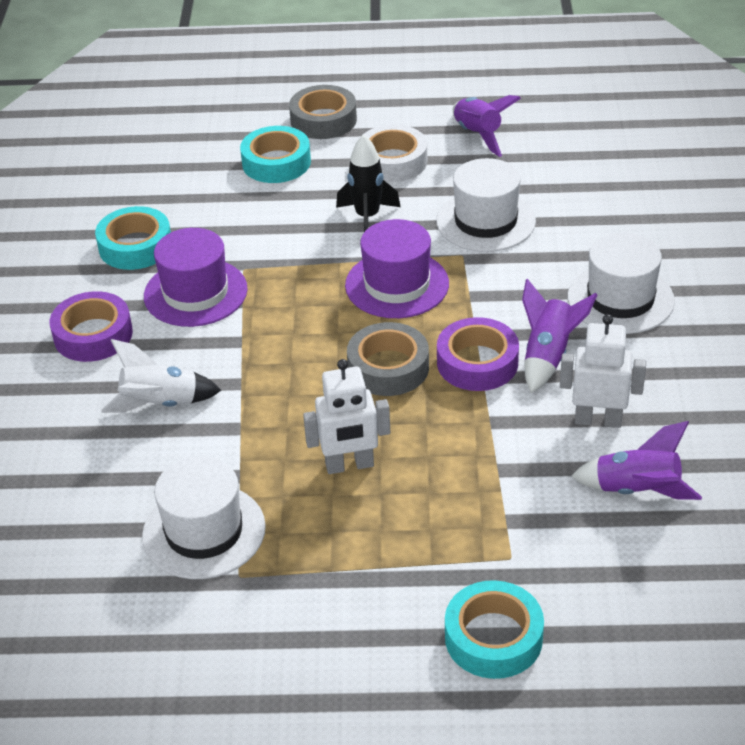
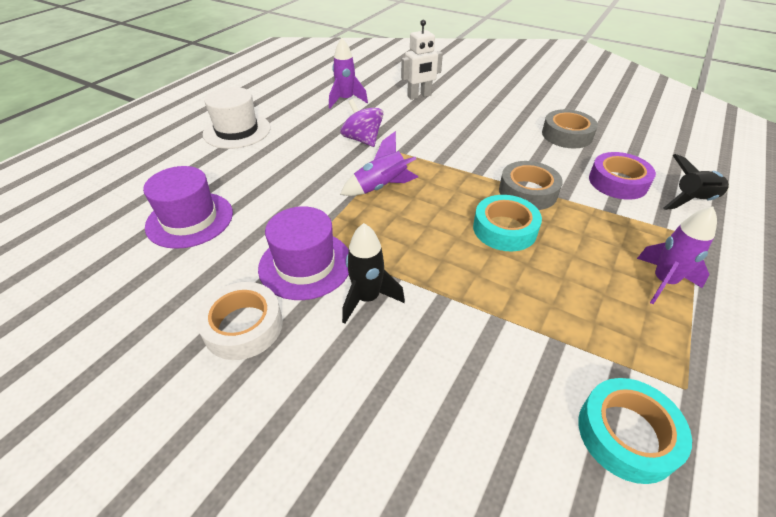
black rocket: [336,135,401,232] = 1 -> [342,223,405,324] [663,154,729,210] = 2
purple spinning top: none = 0 -> [340,99,383,147] = 1
purple tape: [50,291,133,362] [437,317,519,391] = 2 -> [589,152,656,200] = 1
turquoise tape: [95,206,171,270] [240,126,311,183] [445,580,544,679] = 3 -> [473,195,542,252] [578,378,692,484] = 2
white hat: [142,457,266,579] [436,158,536,252] [567,232,675,334] = 3 -> [203,87,270,149] = 1
white robot: [303,359,390,474] [560,314,646,428] = 2 -> [401,20,443,100] = 1
white rocket: [101,339,222,413] = 1 -> none = 0

